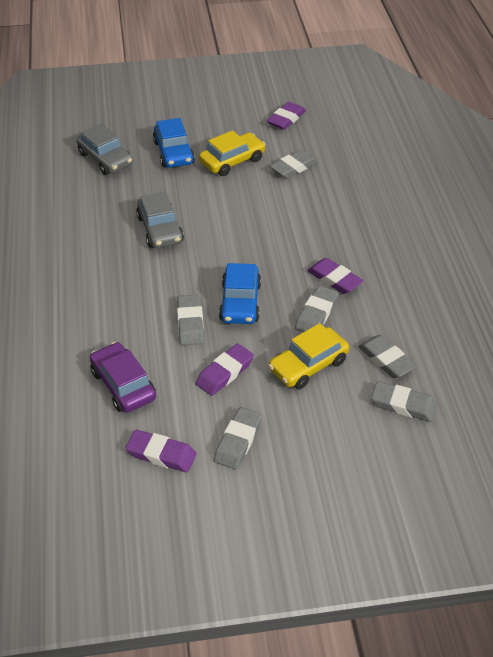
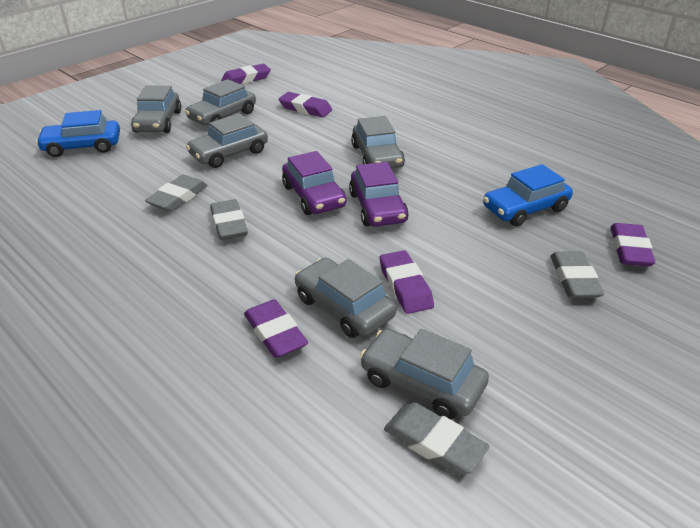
grey car: [76,124,133,175] [136,192,184,248] = 2 -> [131,85,181,133] [185,79,256,126] [186,113,268,168] [295,258,396,338] [351,116,405,169] [360,328,489,419] = 6
grey eraser: [177,295,204,345] [214,407,262,470] [270,150,318,179] [295,286,339,332] [358,335,416,378] [371,381,437,422] = 6 -> [145,175,208,212] [210,199,248,240] [384,402,490,475] [550,251,604,298] = 4
purple car: [90,342,156,413] = 1 -> [282,151,347,215] [349,162,409,227] = 2
purple eraser: [125,430,197,472] [196,344,254,396] [267,102,306,130] [307,258,363,294] = 4 -> [221,64,271,84] [244,299,308,358] [279,92,332,117] [380,250,434,314] [611,223,656,266] = 5
yellow car: [199,130,266,176] [268,323,349,389] = 2 -> none = 0

